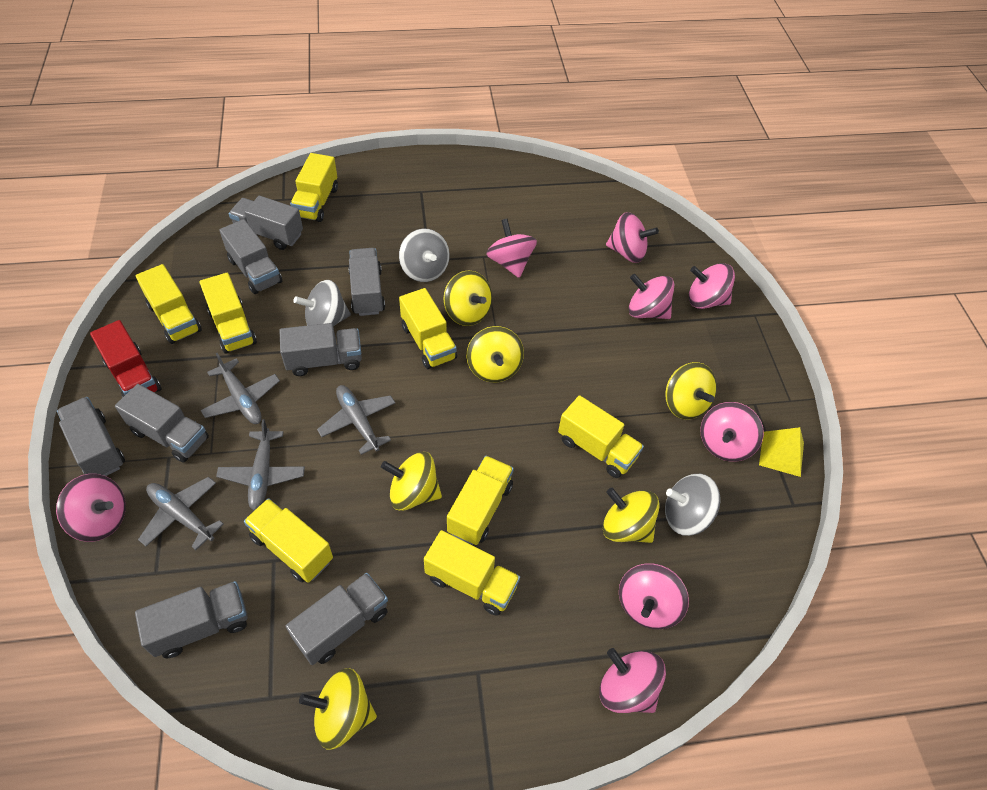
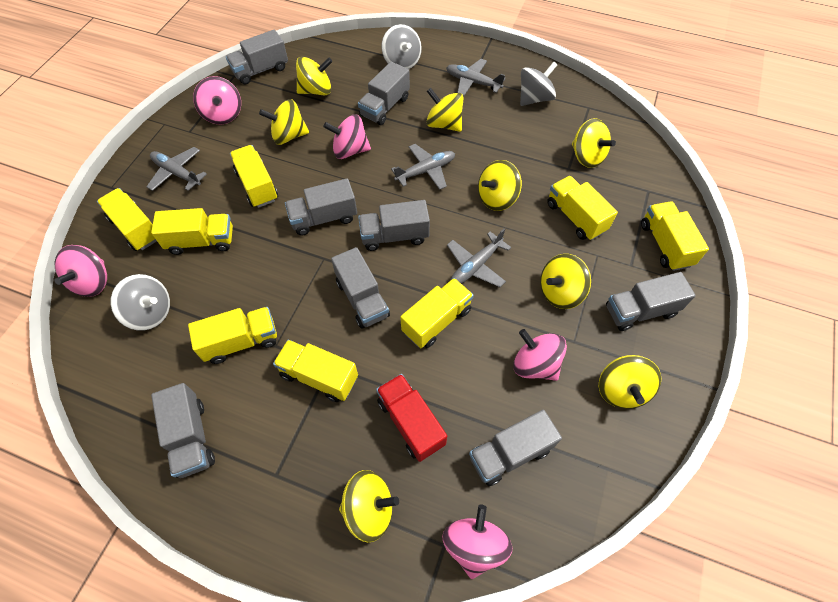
pink spinning top: [56,474,126,542] [486,219,537,278] [599,648,666,713] [606,212,659,263] [619,563,689,629] [628,274,674,319] [689,263,735,309] [700,402,764,462] = 8 -> [55,245,107,297] [193,76,241,125] [323,114,371,159] [442,505,512,579] [513,329,567,381] = 5
yellow pyramid: [759,427,804,477] = 1 -> none = 0
yellow spinning top: [299,668,377,750] [381,452,442,511] [443,271,492,326] [467,326,524,382] [603,488,660,543] [665,362,717,420] = 6 -> [259,99,309,145] [296,57,332,95] [339,470,399,542] [426,88,463,132] [478,160,522,211] [540,254,591,309] [572,118,616,168] [599,355,662,409] = 8

